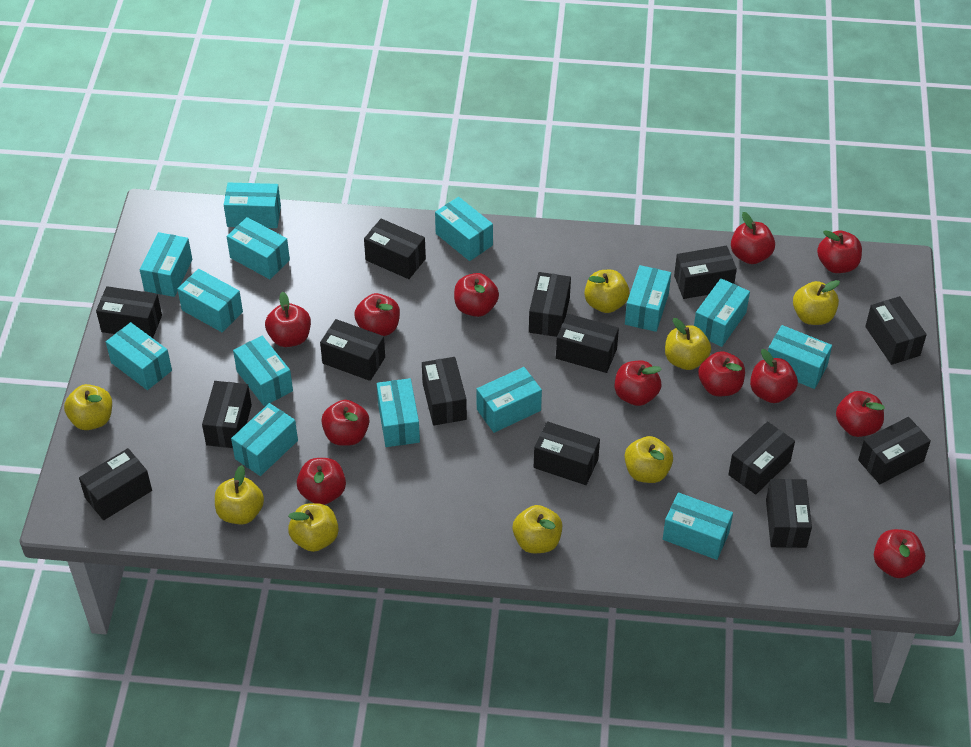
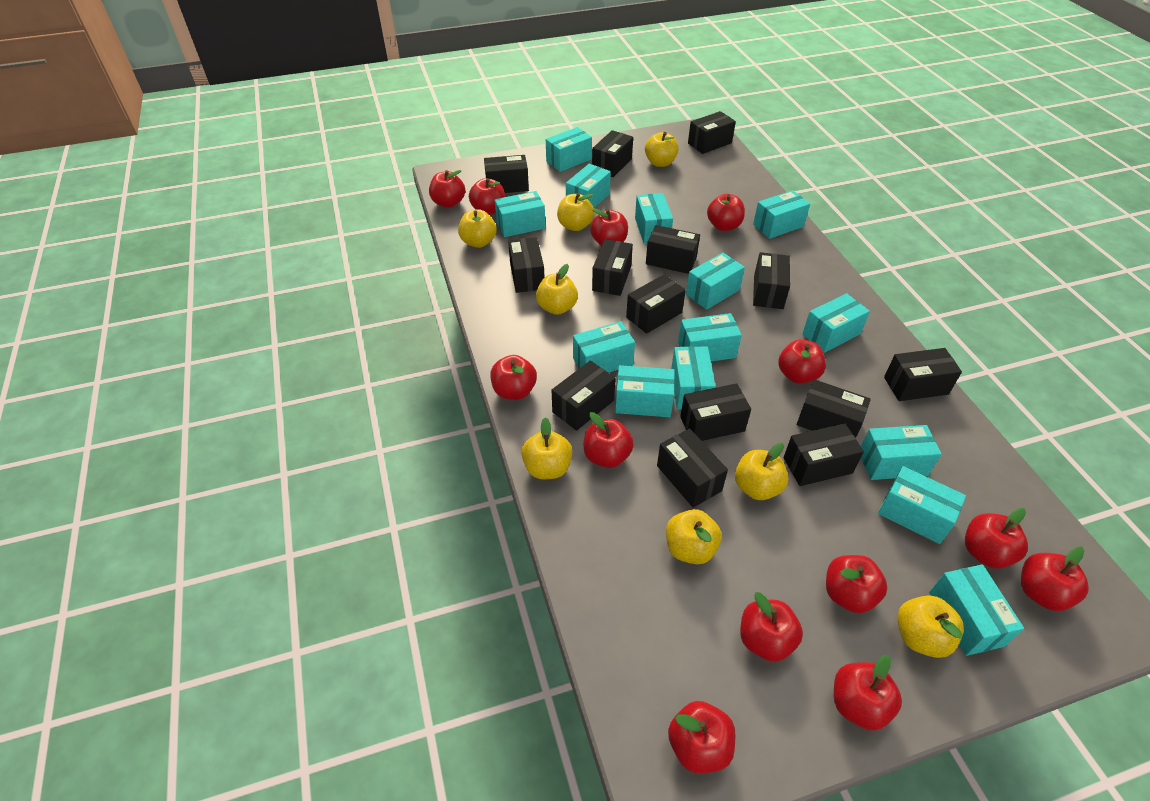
red apple: [265,292,311,347] [297,458,346,505] [321,400,369,446] [355,293,400,336] [454,273,499,317] [615,361,662,406] [698,351,745,396] [731,212,775,264] [750,349,798,403] [817,230,862,273] [836,391,885,437] [874,529,925,578] = 12 -> [429,170,465,208] [469,178,505,215] [490,355,537,400] [584,412,634,468] [590,208,628,246] [668,701,736,773] [707,194,745,231] [740,592,803,662] [778,339,826,384] [826,555,888,613] [834,655,902,731] [965,508,1028,569] [1021,546,1089,611] = 13

